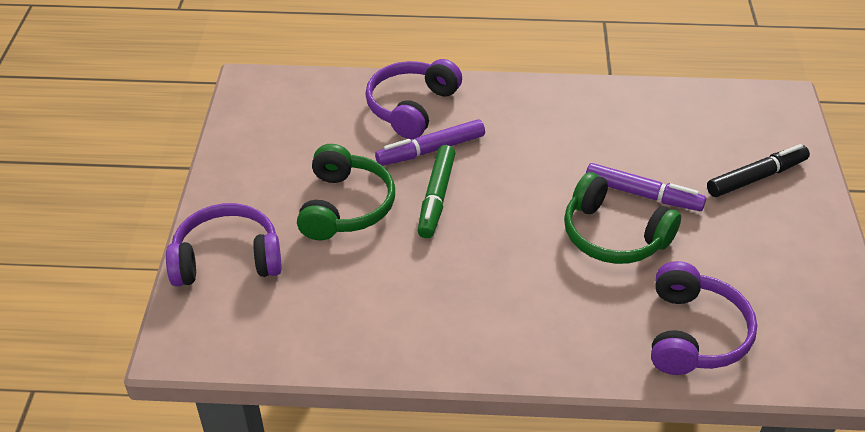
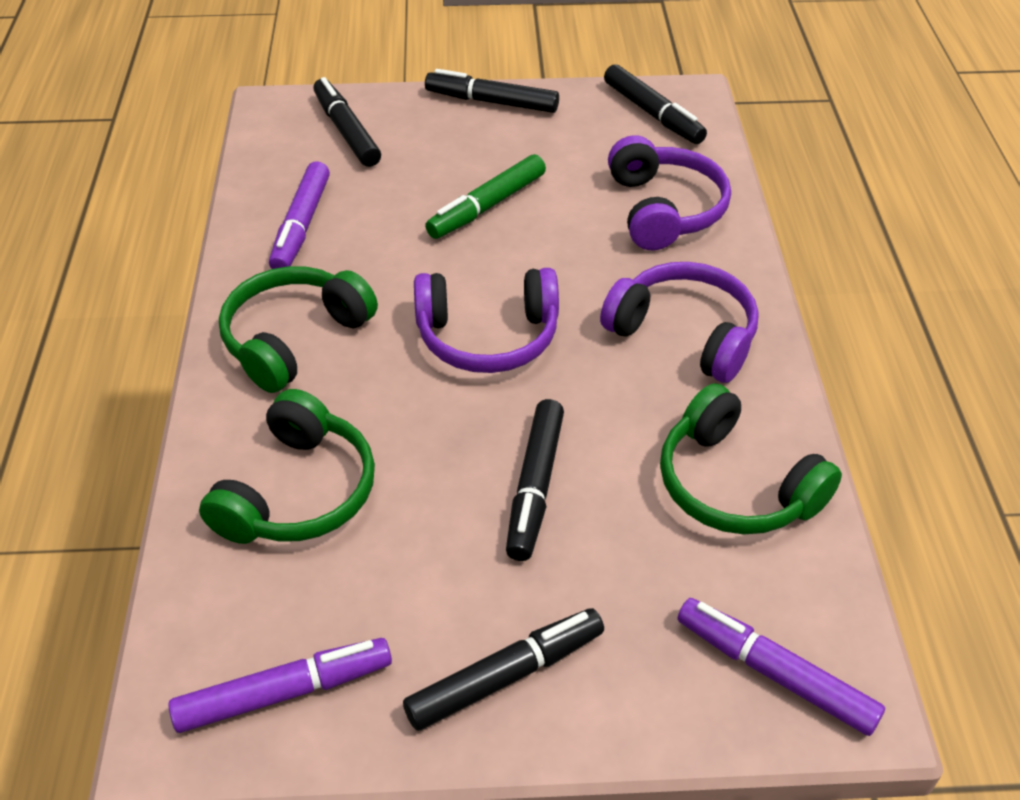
black marker: [707,144,810,197] = 1 -> [313,77,381,167] [403,608,604,731] [425,69,559,113] [506,399,564,561] [604,64,707,144] = 5
green headphones: [297,144,395,240] [564,172,681,264] = 2 -> [199,389,375,544] [219,266,378,393] [660,383,842,535] = 3
purple marker: [375,119,485,166] [586,163,706,211] = 2 -> [168,638,392,733] [269,161,330,269] [678,598,885,736] = 3

